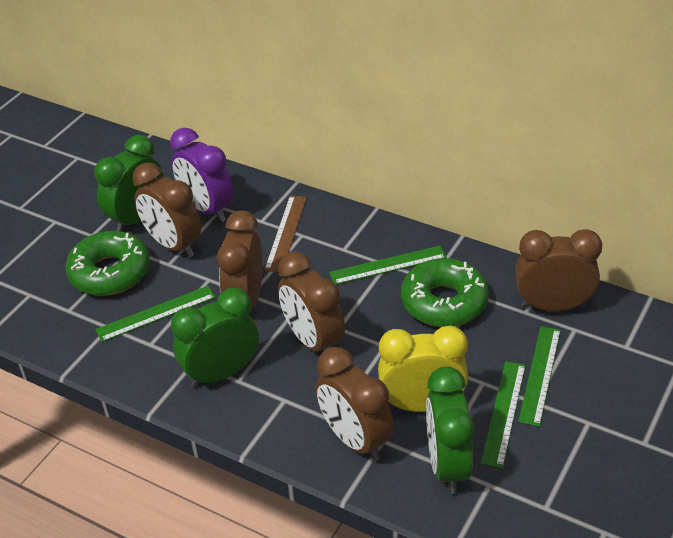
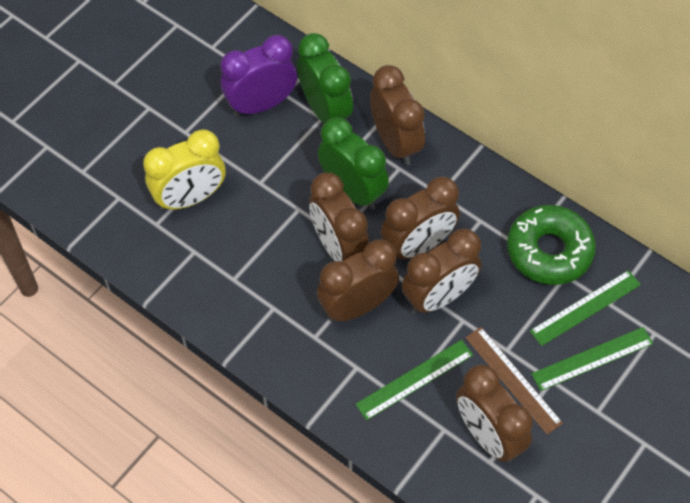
brown clock: [132,163,201,258] [217,210,262,309] [278,251,345,351] [316,347,394,461] [515,229,602,311] = 5 -> [309,172,369,262] [317,239,399,322] [370,65,425,165] [381,177,460,259] [402,228,482,314] [456,365,533,463] = 6
green clock: [94,135,163,232] [171,288,259,388] [426,366,475,494] = 3 -> [297,33,353,123] [318,117,389,210] = 2
green donut: [65,231,150,296] [401,258,489,327] = 2 -> [507,205,596,285] = 1
green ruler: [95,286,216,342] [329,246,447,285] [481,361,526,468] [518,326,561,427] = 4 -> [355,340,473,420] [530,270,641,346] [531,327,653,391] = 3

